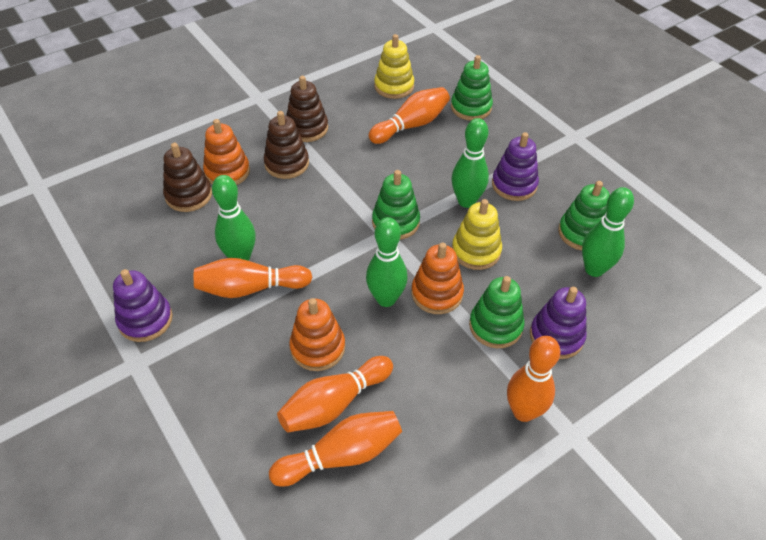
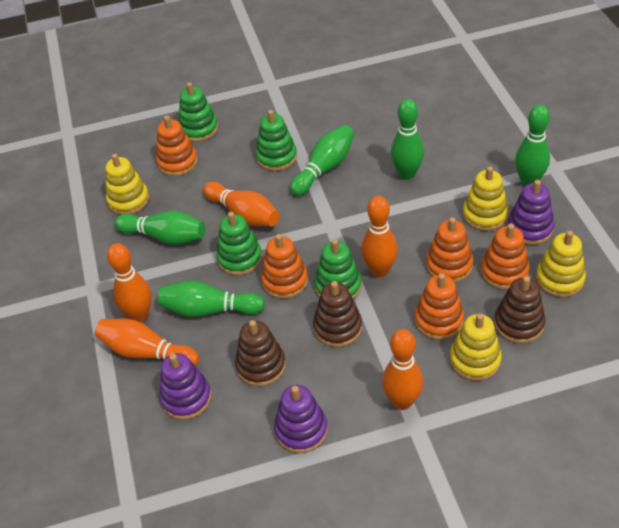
green bowling pin: [212,175,256,261] [366,217,408,307] [452,118,489,208] [582,187,634,277] = 4 -> [114,211,205,245] [158,280,265,317] [290,125,354,196] [391,99,424,180] [515,105,550,186] = 5
orange stacking toy: [203,119,250,185] [289,298,345,371] [412,242,464,314] = 3 -> [156,116,198,176] [261,234,308,299] [415,273,464,340] [426,217,473,282] [481,224,530,290] = 5
yellow stacking toy: [374,34,414,99] [452,199,502,270] = 2 -> [105,154,149,215] [450,313,502,381] [463,166,508,231] [536,231,586,297] = 4

